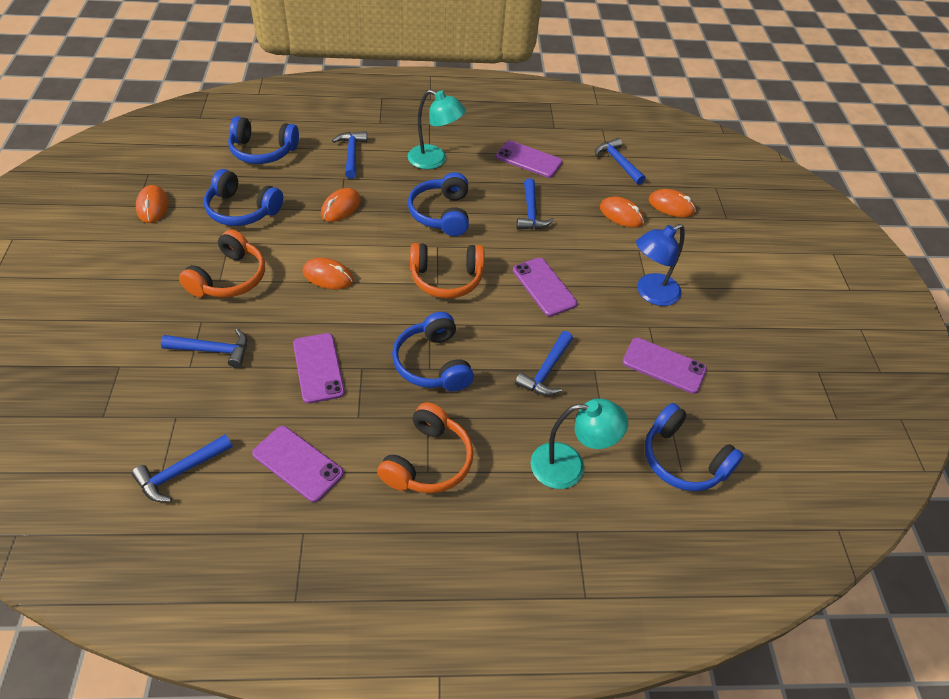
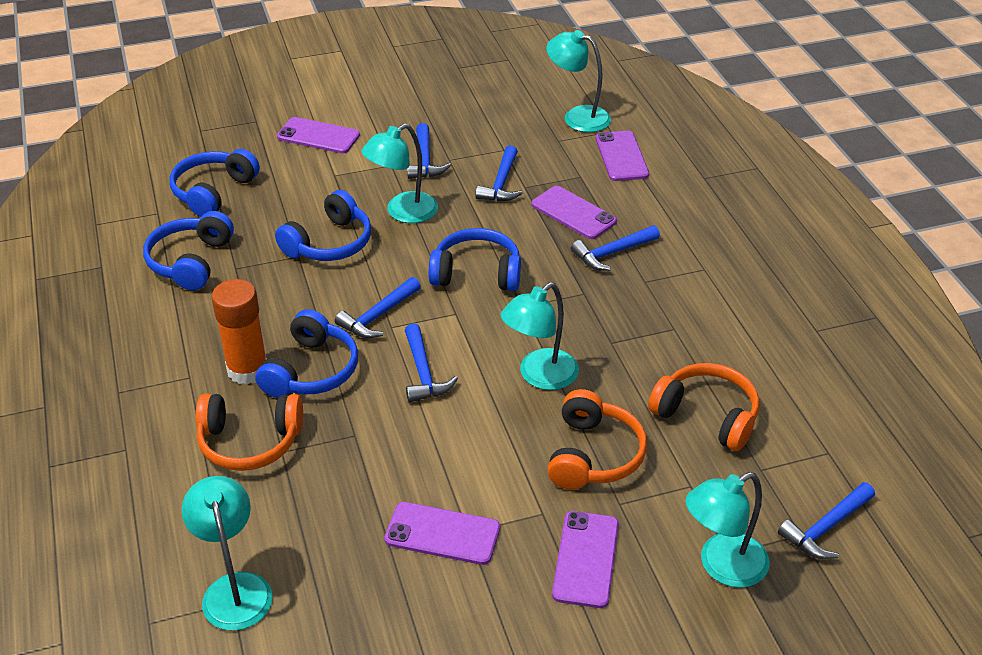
blue lamp: [636,224,685,306] = 1 -> none = 0
orange glue stick: none = 0 -> [211,279,267,384] = 1
orange mouse: [136,185,168,223] [302,258,354,289] [321,188,361,222] [600,196,644,228] [649,189,696,217] = 5 -> none = 0
turquoise lamp: [408,89,466,169] [531,398,628,489] = 2 -> [181,476,273,631] [361,123,438,223] [501,282,579,390] [546,30,611,132] [685,472,770,588] = 5

